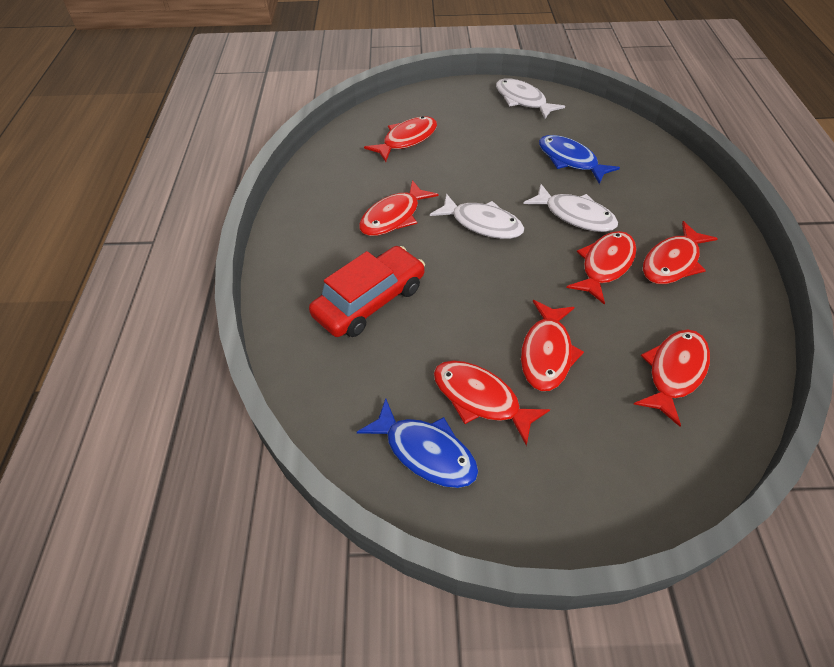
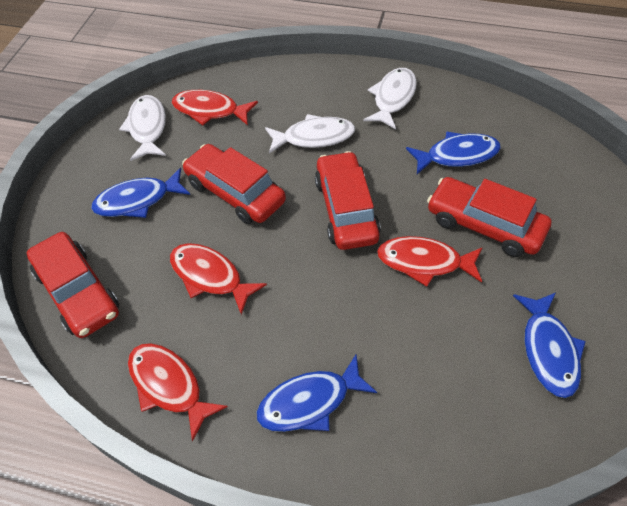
blue fish: [357,398,478,488] [539,135,620,184] = 2 -> [91,168,190,218] [256,354,377,432] [406,132,501,174] [513,293,586,398] = 4
red car: [309,246,425,337] = 1 -> [27,232,119,338] [182,144,286,224] [315,151,381,250] [427,177,552,257] = 4
red fish: [359,180,438,236] [364,116,437,162] [434,361,550,446] [521,300,584,391] [567,231,637,304] [634,330,710,427] [643,221,718,284] = 7 -> [128,343,228,441] [170,243,267,315] [172,90,258,126] [377,236,483,287] = 4

